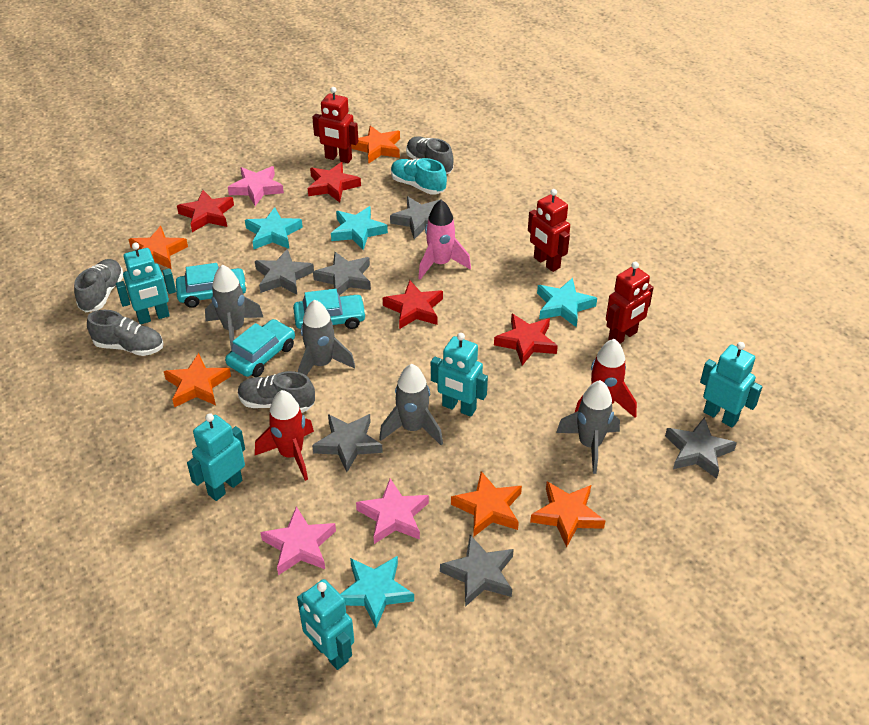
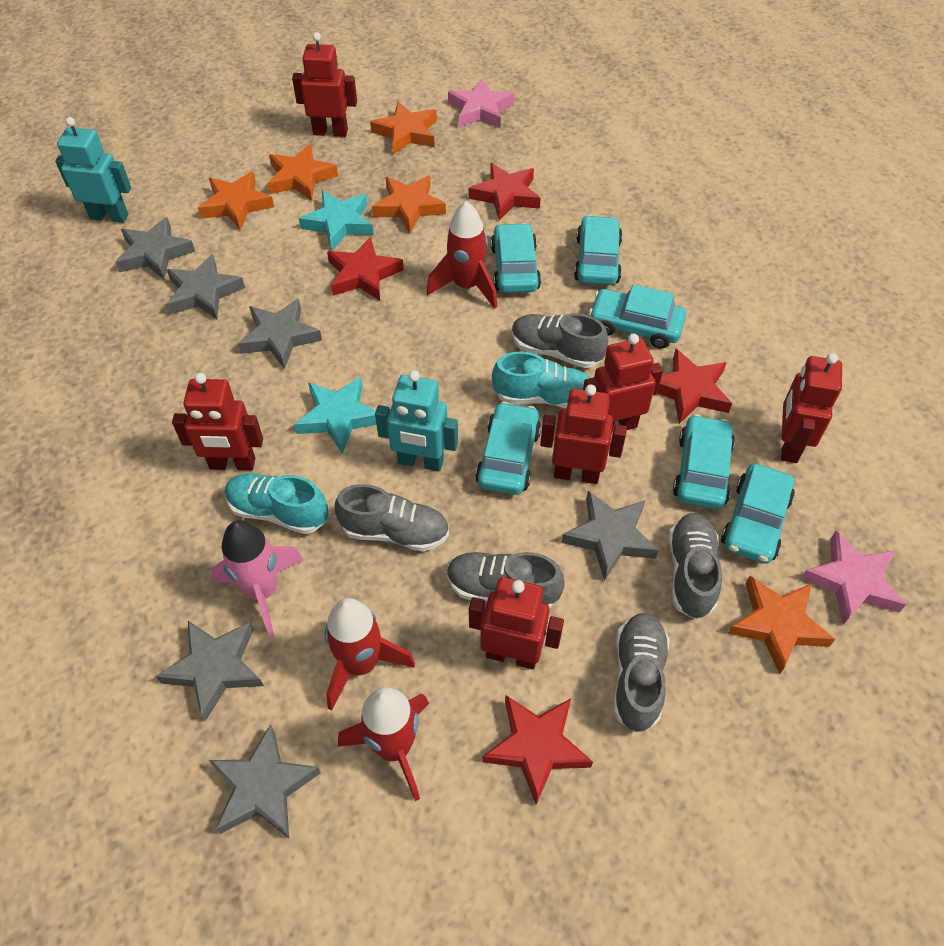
grey rocket: [205,265,264,351] [298,300,355,376] [379,364,443,446] [556,380,620,474] = 4 -> none = 0
grey shoe: [74,259,123,312] [87,310,163,356] [238,371,315,413] [406,137,453,174] = 4 -> [335,484,449,551] [447,552,565,609] [512,313,608,368] [614,613,669,732] [668,513,722,619] = 5
pink star: [228,166,284,206] [260,506,336,575] [356,479,429,544] = 3 -> [448,79,514,128] [801,531,906,625] = 2
red robot: [312,87,358,163] [528,189,570,272] [606,262,654,343] = 3 -> [172,373,263,471] [292,32,357,137] [469,577,564,669] [540,384,627,484] [583,333,663,433] [781,353,842,463] = 6
red rocket: [255,390,314,481] [575,339,637,418] = 2 -> [324,598,415,711] [338,687,429,801] [427,201,497,309] = 3
turquoise car: [176,263,247,308] [225,319,295,377] [293,289,367,329] = 3 -> [475,402,541,495] [491,223,541,293] [574,215,623,285] [589,284,686,349] [673,414,735,509] [721,464,795,564] = 6
turquoise robot: [116,243,176,324] [187,413,245,501] [297,579,354,670] [431,333,488,417] [700,342,762,428] = 5 -> [55,117,131,223] [375,370,458,471] = 2
turquoise shoe: [391,158,447,195] = 1 -> [225,473,328,534] [492,351,590,408] = 2
turquoise star: [245,207,303,249] [331,206,388,250] [340,556,414,627] [537,278,597,328] = 4 -> [294,377,376,454] [299,191,374,250] = 2

